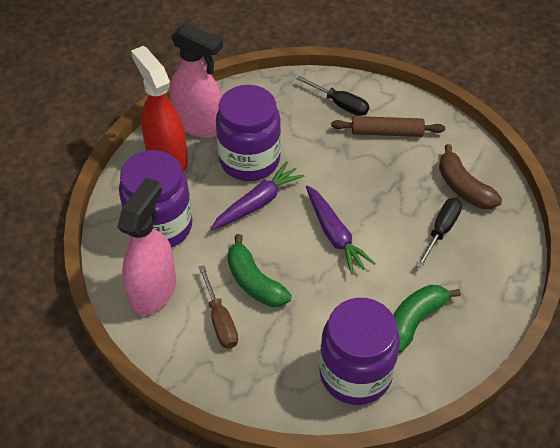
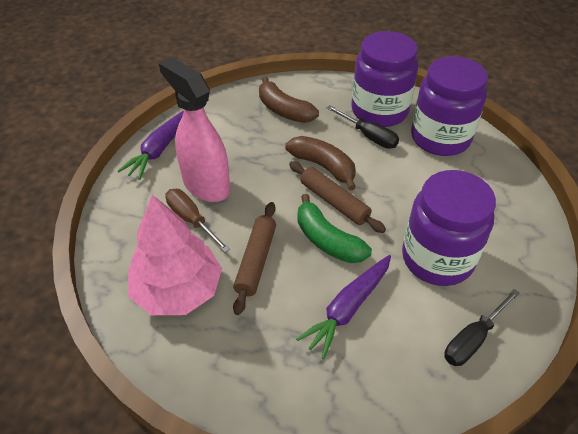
brown banana: [439,144,502,209] = 1 -> [259,76,319,123] [286,136,356,191] = 2
brown rolling pin: [331,116,445,137] = 1 -> [233,202,276,315] [289,161,386,233] = 2
green banana: [227,234,292,307] [393,285,461,353] = 2 -> [297,194,372,263] = 1
pink spray bottle: [117,178,176,315] [170,23,223,138] = 2 -> [159,57,230,202] = 1
pink tree: none = 0 -> [128,195,222,315] = 1
red spray bottle: [131,46,188,172] = 1 -> none = 0

